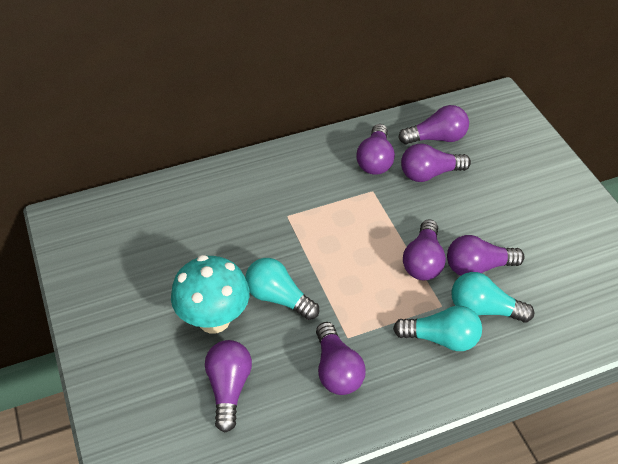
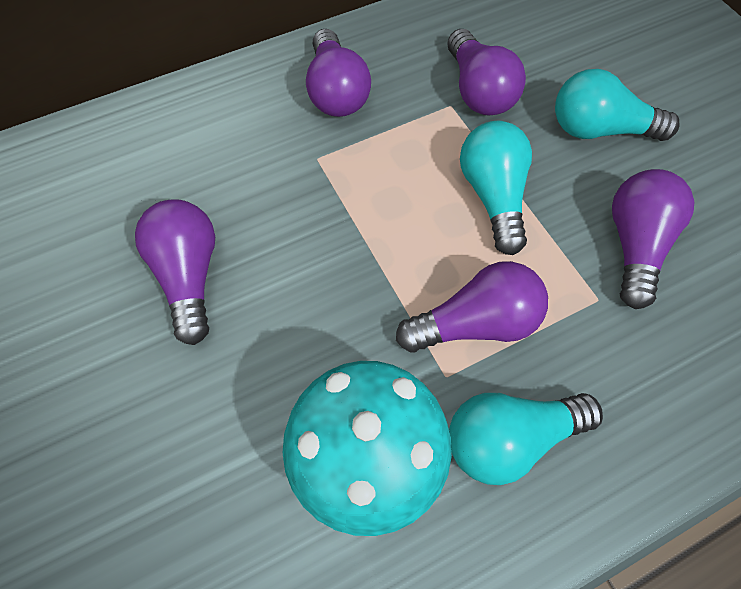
purple light bulb: [205,340,252,432] [316,322,366,395] [356,124,395,175] [398,105,469,144] [401,143,471,182] [403,220,446,280] [447,235,525,276] = 7 -> [135,199,215,345] [306,29,371,117] [396,261,548,353] [447,29,526,115] [612,169,694,309] = 5

